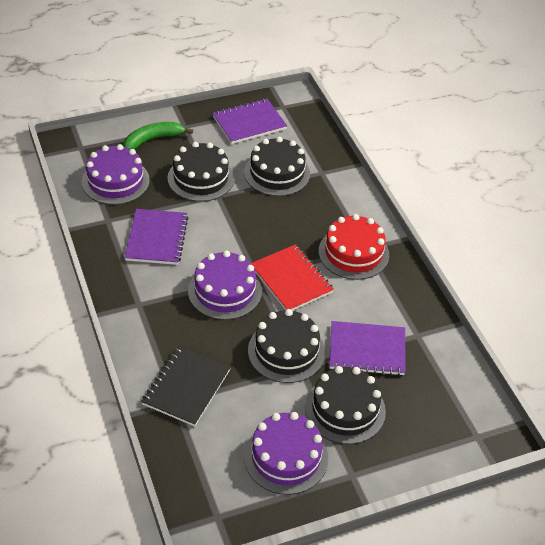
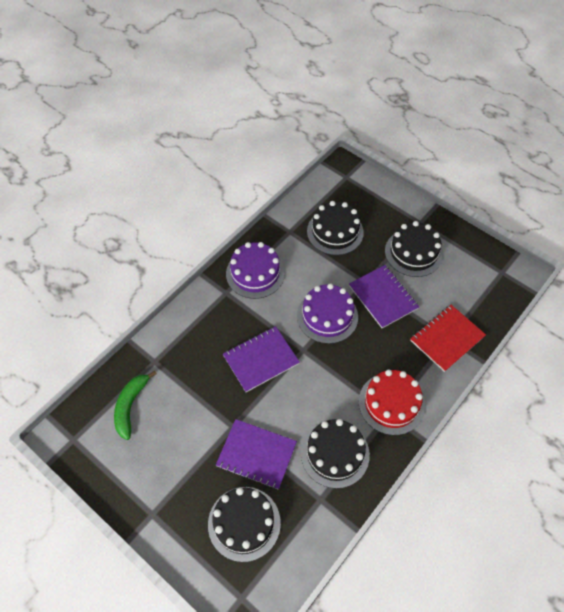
black notebook: [141,346,231,427] = 1 -> none = 0
purple cake: [82,144,150,205] [188,251,262,320] [244,412,328,495] = 3 -> [226,242,285,299] [297,284,358,344] = 2

